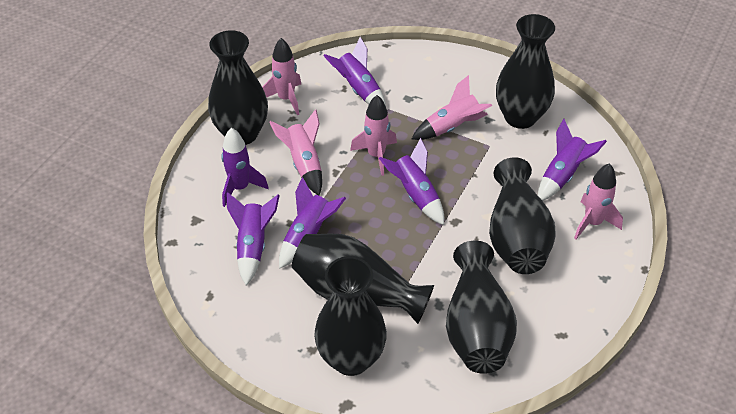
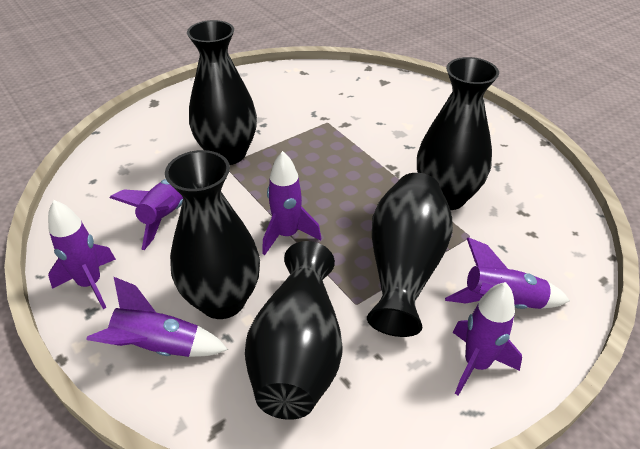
black vase: [208,30,268,145] [292,233,434,324] [314,256,387,376] [446,241,517,374] [489,157,555,274] [496,14,555,129] = 6 -> [165,150,260,319] [187,20,257,165] [245,241,343,420] [367,173,453,337] [417,57,499,210] = 5
pink rocket: [262,38,301,115] [269,109,322,195] [350,95,397,176] [412,75,492,140] [574,163,623,239] = 5 -> none = 0

